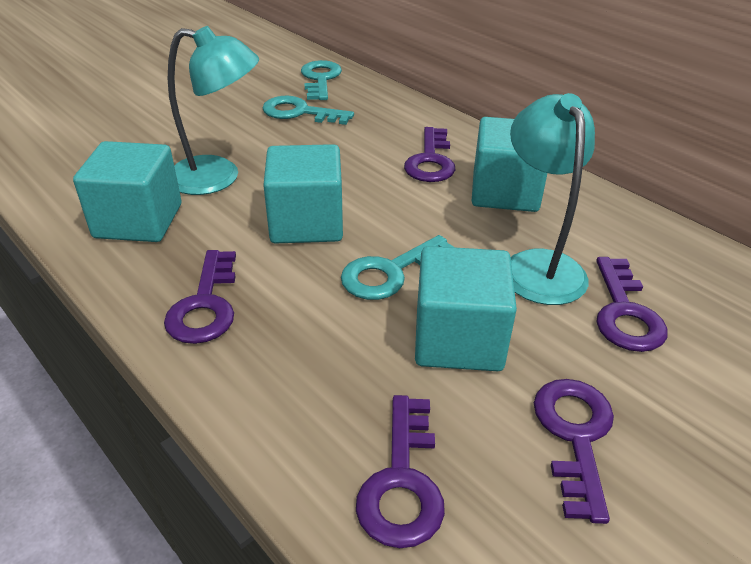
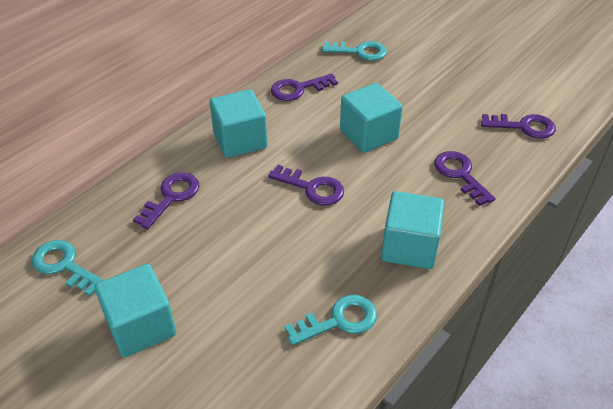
turquoise lamp: [168,26,259,195] [510,93,595,305] = 2 -> none = 0

